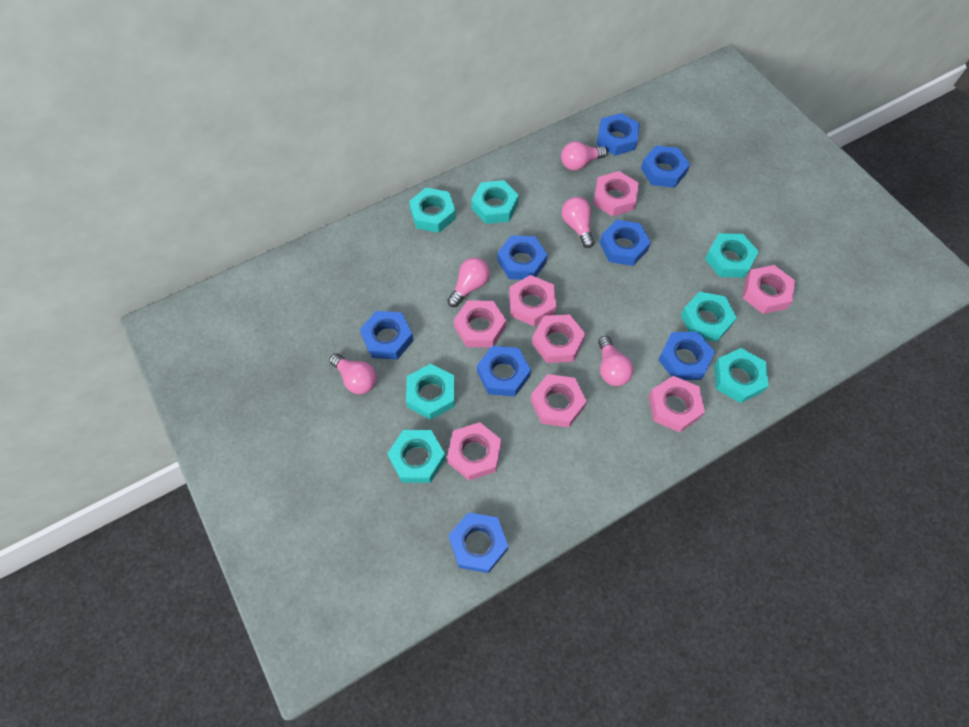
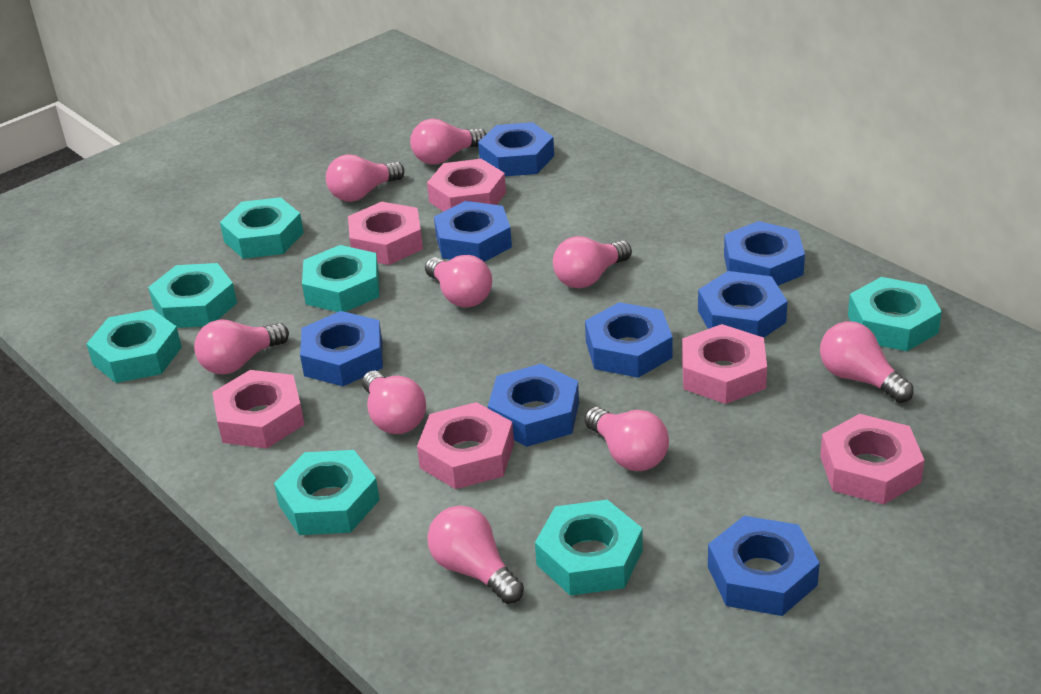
pink light bulb: [329,353,377,394] [447,258,490,307] [561,141,607,171] [562,197,594,248] [598,336,633,386] = 5 -> [194,320,289,375] [326,154,405,202] [362,371,426,434] [410,119,486,165] [425,255,492,308] [427,506,524,604] [553,236,632,288] [584,407,669,471] [820,321,914,403] = 9
pink nut: [447,422,501,481] [454,300,506,347] [509,275,556,326] [531,374,587,427] [532,314,586,363] [593,171,639,217] [649,376,705,432] [743,265,795,314] = 8 -> [212,370,305,449] [348,202,423,265] [417,402,514,489] [427,159,506,212] [682,324,767,404] [820,414,924,505] = 6

